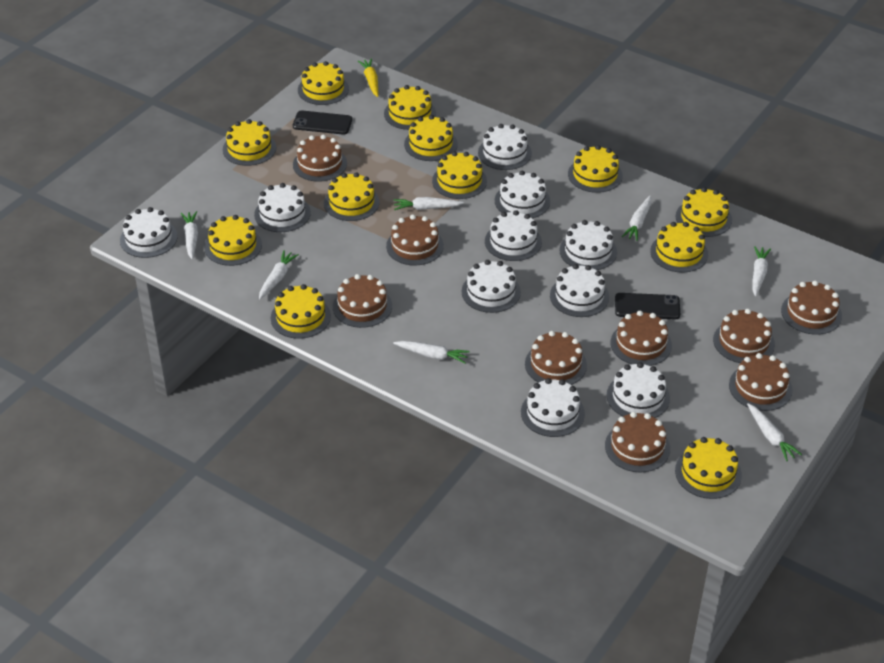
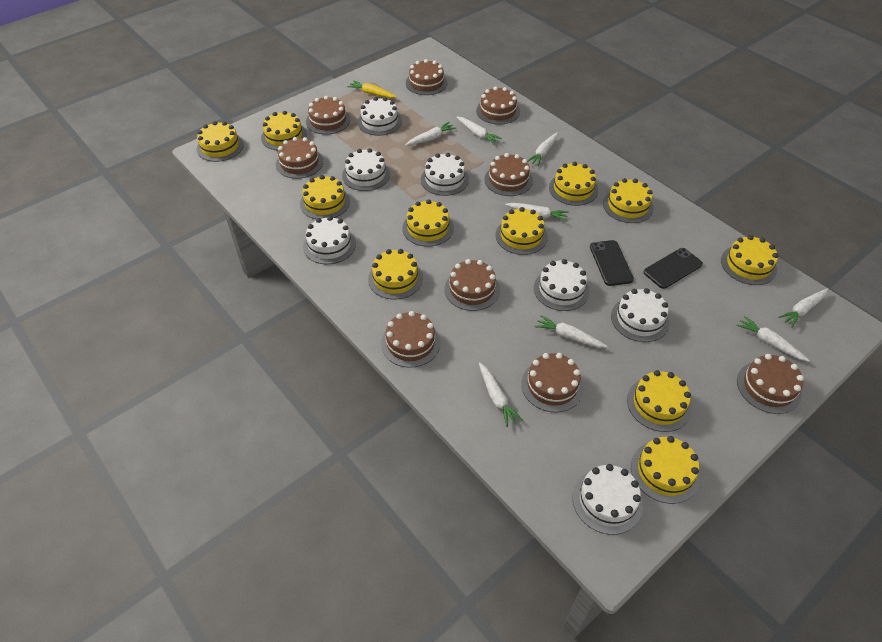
white cake: [120,207,178,258] [254,183,311,232] [461,260,521,313] [478,124,532,170] [485,210,542,261] [495,171,550,218] [521,378,585,437] [550,264,609,317] [559,220,617,270] [607,362,670,418] = 10 -> [303,216,356,264] [342,148,390,191] [358,97,402,136] [421,153,469,196] [534,259,590,311] [572,464,643,535] [611,288,670,342] = 7
white carrot: [181,211,198,260] [259,251,299,300] [393,341,470,364] [394,197,464,210] [622,196,652,241] [747,403,802,461] [752,246,771,296] = 7 -> [405,122,456,146] [457,117,502,145] [479,363,523,427] [505,203,569,221] [527,132,558,166] [535,315,608,348] [736,316,810,362] [778,289,828,328] = 8
yellow cake: [204,215,262,266] [223,119,276,166] [271,284,331,339] [298,61,349,105] [324,172,380,221] [384,85,436,130] [404,115,458,161] [432,151,487,199] [568,145,623,193] [650,222,708,273] [675,437,742,499] [676,187,732,237] = 12 -> [197,121,244,162] [261,111,307,151] [300,175,350,219] [368,249,423,300] [402,199,454,247] [495,207,548,255] [549,162,598,206] [603,178,654,223] [627,370,692,432] [631,436,700,504] [721,235,779,285] = 11

